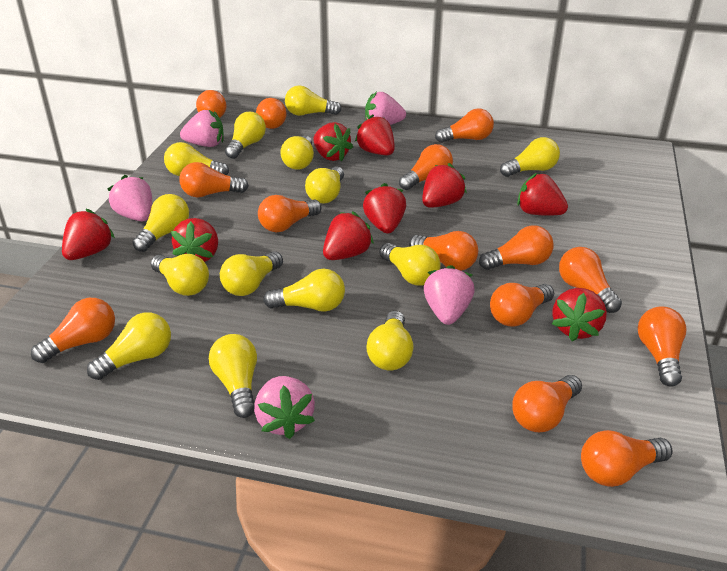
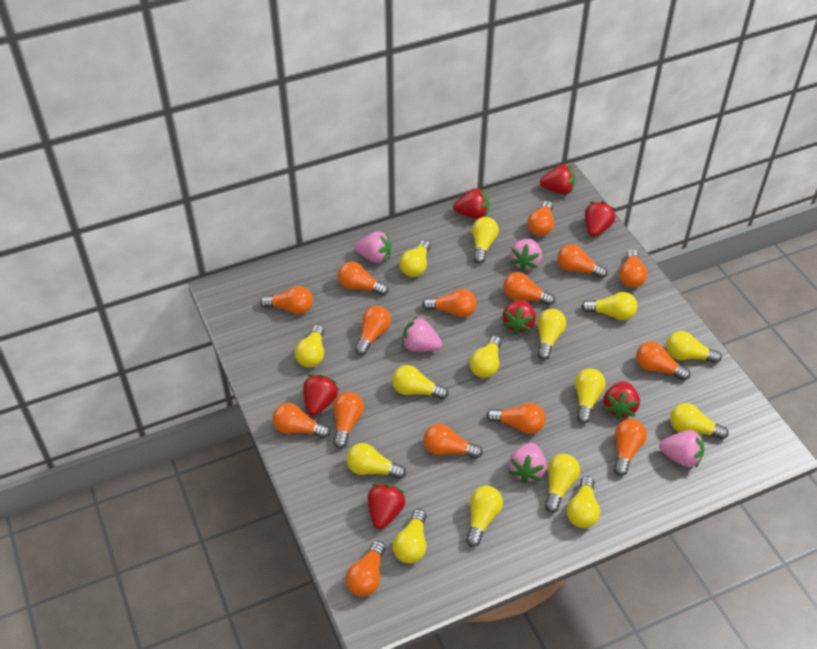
orange light bulb: [31,298,115,363] [179,162,249,198] [196,90,226,118] [256,98,287,129] [258,195,321,232] [399,144,453,190] [409,231,478,271] [435,108,494,143] [479,226,554,270] [490,283,554,327] [512,375,582,432] [559,247,622,313] [581,430,672,487] [638,307,686,387] = 14 -> [260,286,313,314] [272,403,330,439] [333,392,364,449] [338,262,388,296] [346,541,385,596] [355,306,391,355] [422,289,476,317] [423,424,483,459] [486,403,546,434] [503,272,555,306] [527,201,554,236] [557,244,608,279] [614,419,647,476] [619,249,647,288] [636,341,690,381] = 15
red strawberry: [62,209,115,260] [171,218,218,262] [313,122,353,161] [323,211,374,260] [355,114,395,155] [363,183,406,233] [422,163,467,208] [517,173,568,216] [552,288,607,342] = 9 -> [303,374,339,416] [368,484,405,529] [453,188,489,219] [502,300,536,335] [540,164,576,195] [585,201,616,237] [604,381,640,419] = 7
yellow light bulb: [87,312,171,380] [132,194,189,252] [151,254,209,296] [164,142,229,176] [209,334,257,418] [220,251,283,296] [225,112,266,159] [263,269,345,312] [280,136,314,170] [285,85,342,116] [305,166,344,203] [366,311,414,370] [380,243,440,286] [500,137,560,177] = 14 -> [295,325,324,367] [346,443,406,479] [392,365,448,399] [393,509,427,564] [399,240,431,277] [466,486,503,547] [470,336,502,378] [472,217,499,264] [537,309,566,360] [545,454,580,513] [567,476,600,528] [575,368,606,424] [581,292,637,320] [666,331,722,363] [670,403,729,439] = 15

